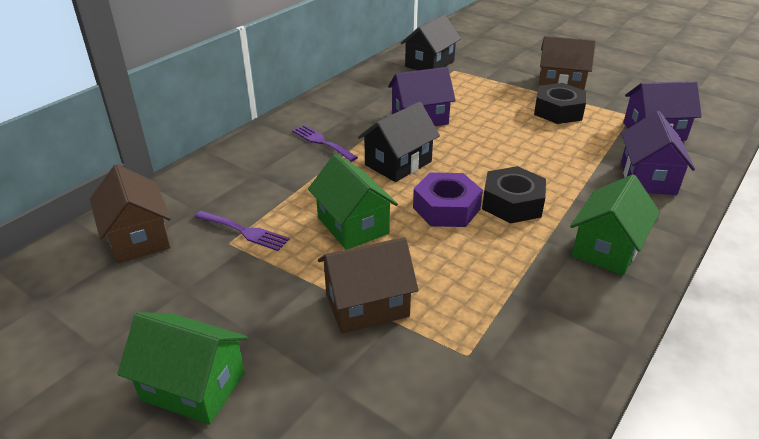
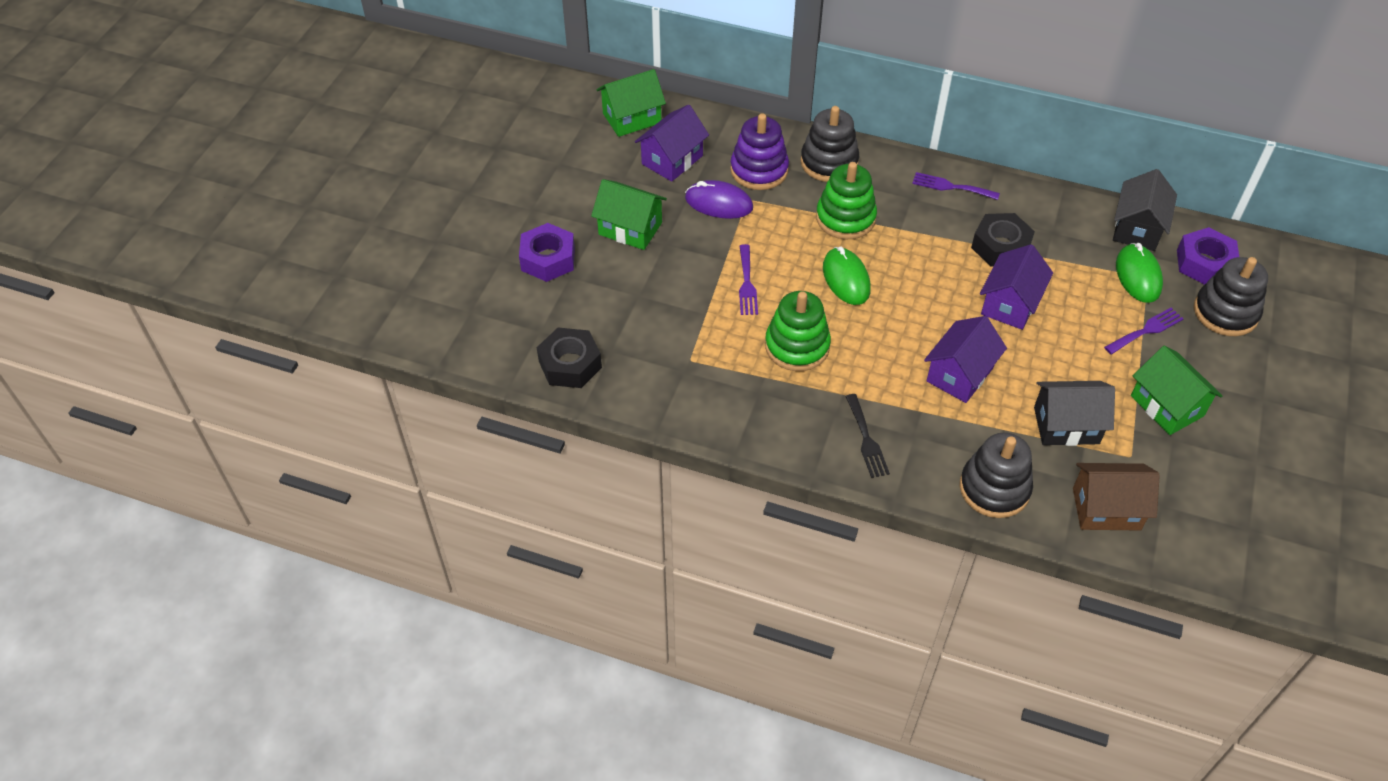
black fork: none = 0 -> [845,394,890,478] = 1
black stacking toy: none = 0 -> [801,106,859,182] [960,433,1033,518] [1194,257,1268,336] = 3
brown house: [90,164,171,263] [318,237,419,334] [539,36,596,90] = 3 -> [1073,463,1160,531] = 1
green mouse: none = 0 -> [823,247,871,305] [1116,243,1163,303] = 2
green stacking toy: none = 0 -> [765,291,831,371] [816,162,877,239] = 2
purple fork: [195,211,290,251] [292,125,358,162] = 2 -> [739,244,758,315] [912,172,1000,200] [1104,308,1184,354] = 3
purple mouse: none = 0 -> [685,180,753,219] = 1
purple nut: [413,172,483,227] = 1 -> [519,223,575,282] [1177,227,1239,285] = 2
purple stacking toy: none = 0 -> [730,114,789,190] = 1

